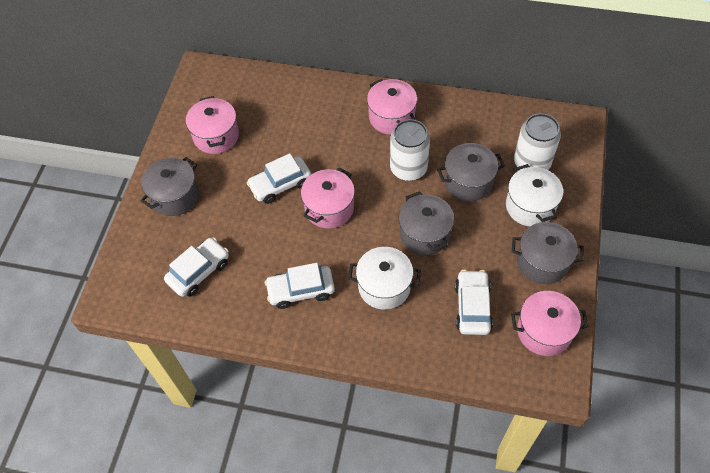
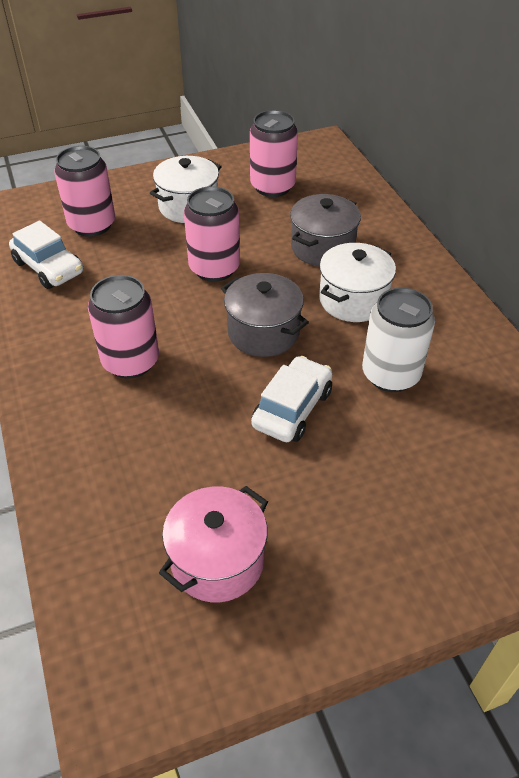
grey pot: [140,157,199,216] [399,191,454,255] [437,143,505,201] [512,222,584,284] = 4 -> [221,273,309,357] [290,194,361,266] = 2
pink can: none = 0 -> [54,146,115,237] [88,275,159,379] [184,186,240,282] [250,110,298,197] = 4
pink pot: [186,96,239,154] [301,167,355,229] [367,79,417,135] [511,291,588,356] = 4 -> [159,486,268,602] = 1
white can: [390,119,430,181] [514,113,561,170] = 2 -> [362,288,435,392] = 1
white car: [164,237,229,297] [247,153,311,204] [265,263,335,309] [455,270,493,335] = 4 -> [9,220,83,289] [251,356,333,442] = 2

